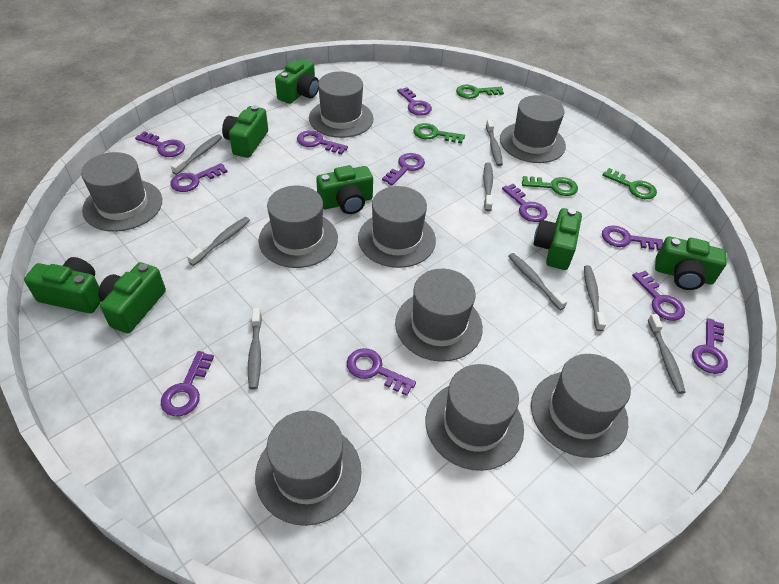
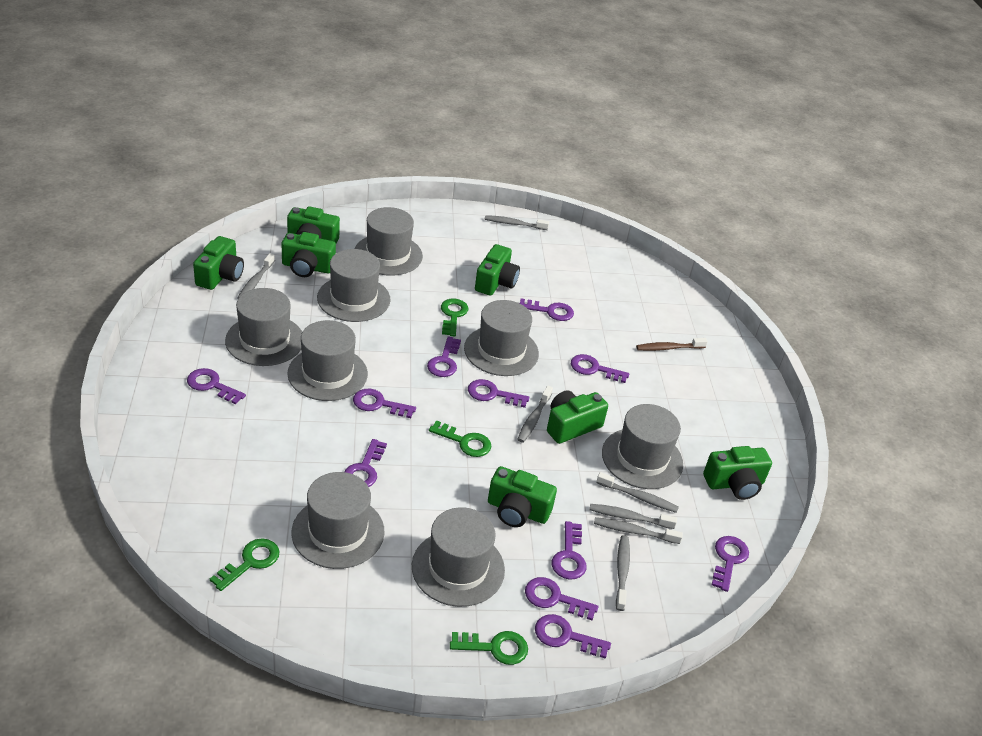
brown toothbrush: none = 0 -> [636,338,708,351] = 1
grey hat: [81,152,162,232] [255,410,362,526] [258,186,338,268] [309,71,374,138] [358,186,436,268] [395,269,483,362] [426,364,524,471] [500,95,566,163] [531,354,631,458] = 9 -> [225,288,302,366] [287,320,368,401] [291,472,384,569] [317,249,391,322] [355,207,423,276] [412,507,505,607] [464,300,539,376] [602,404,683,489] = 8
grey toothbrush: [171,134,222,175] [187,217,250,266] [248,308,262,389] [483,162,493,211] [486,119,503,166] [508,253,567,310] [584,265,606,331] [648,314,686,394] = 8 -> [237,253,275,299] [485,215,549,230] [517,386,553,443] [589,504,677,529] [594,517,683,544] [597,472,679,513] [616,535,630,611] = 7

